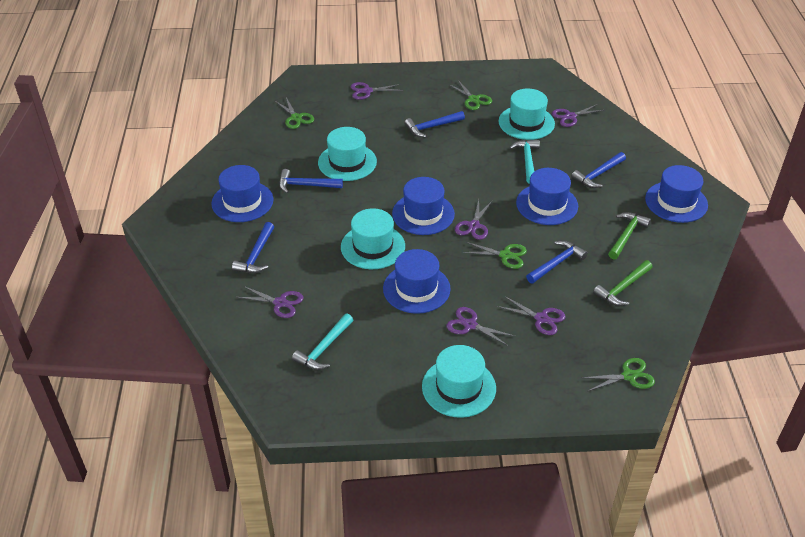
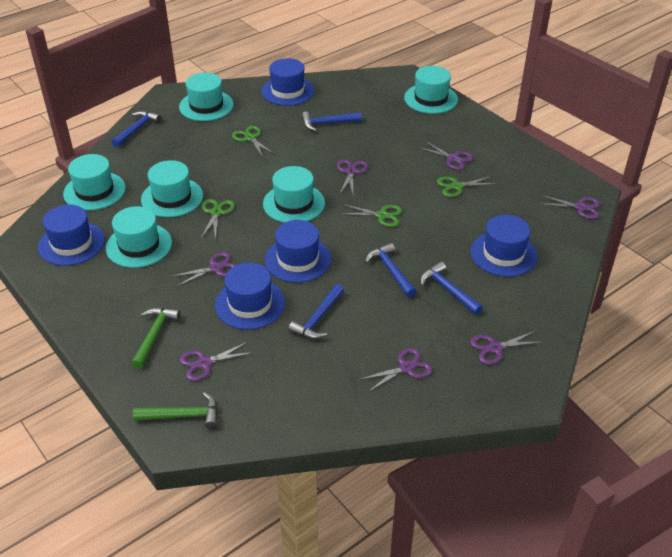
purple scissors: [237,286,304,318] [350,82,403,100] [447,307,514,346] [455,200,493,240] [497,296,566,335] [552,104,604,127] = 6 -> [171,252,236,287] [180,342,254,381] [337,159,368,195] [359,348,432,392] [417,140,473,170] [470,331,542,365] [540,195,600,219] = 7
turquoise hammer: [292,313,353,370] [509,140,540,184] = 2 -> none = 0
turquoise hat: [318,127,377,181] [341,208,405,269] [422,345,496,418] [499,89,555,140] = 4 -> [63,154,126,210] [106,206,172,268] [141,160,203,217] [179,72,234,121] [263,166,325,223] [404,66,458,114] = 6

